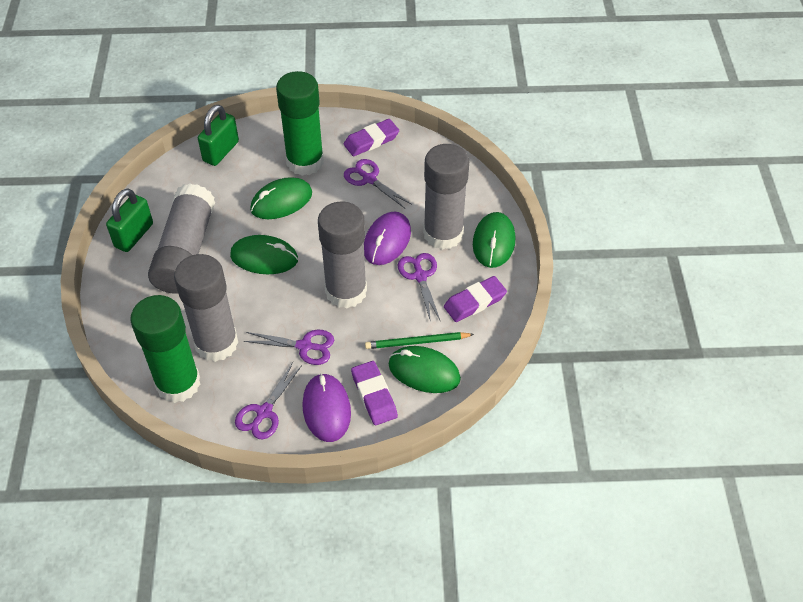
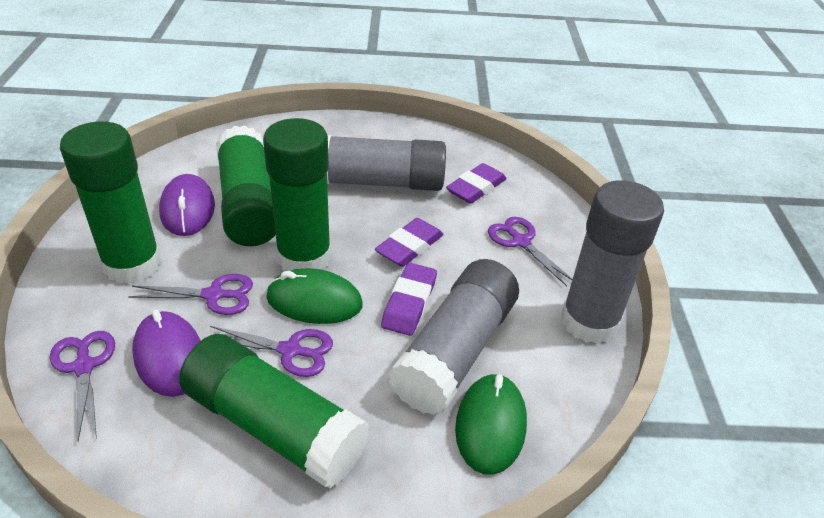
green glue stick: [130,295,201,403] [276,71,324,176] = 2 -> [60,121,162,284] [179,334,369,488] [216,125,276,246] [263,118,331,271] = 4
green mouse: [230,235,298,274] [250,177,312,219] [389,346,461,393] [473,212,515,268] = 4 -> [266,268,363,324] [455,373,527,475] = 2
green padlock: [106,188,153,252] [198,105,239,166] = 2 -> none = 0
green pencil: [365,332,474,349] = 1 -> none = 0
grey glue stick: [148,183,215,294] [174,254,238,362] [318,201,367,308] [423,144,469,250] = 4 -> [327,135,446,191] [388,259,519,415] [561,180,664,344] = 3

